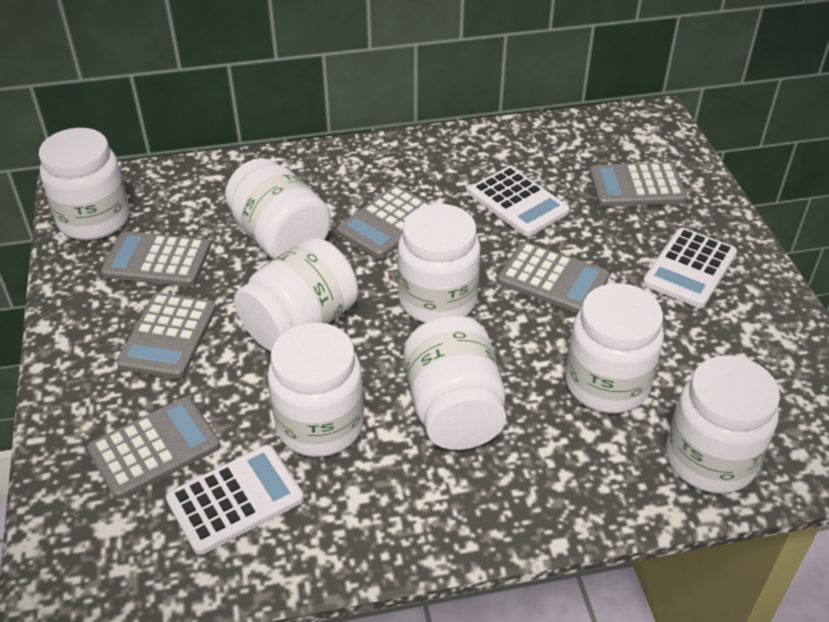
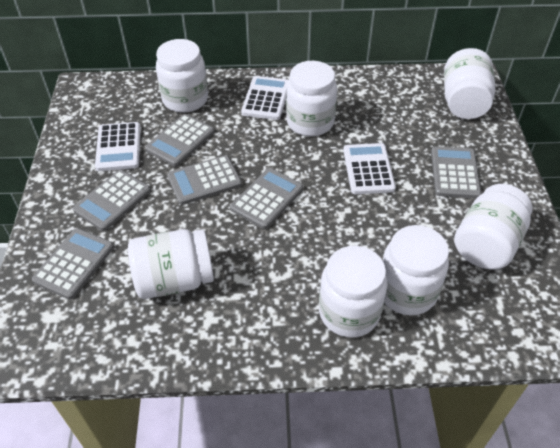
white jar: [39,128,130,240] [225,158,331,259] [234,237,358,351] [268,322,364,457] [397,204,480,323] [404,315,506,450] [566,283,664,414] [666,355,780,494] = 8 -> [128,229,214,299] [156,39,208,113] [286,61,337,136] [319,246,388,338] [382,225,449,315] [444,48,495,119] [454,184,533,269] = 7

